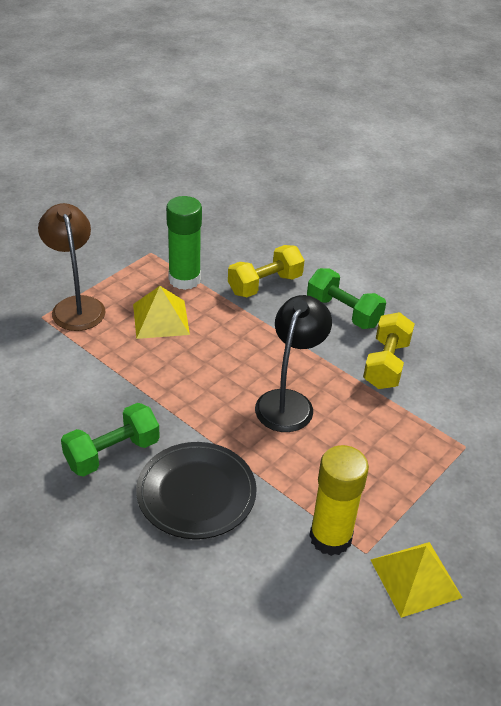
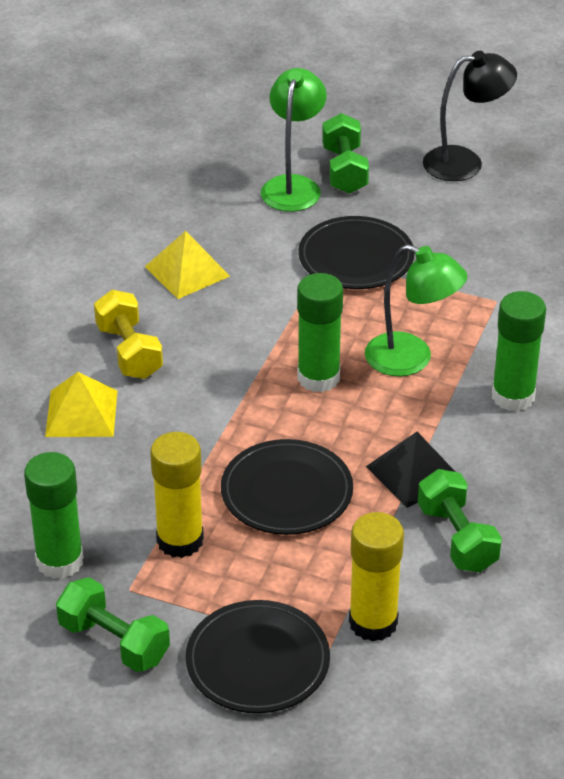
black plate: [136,442,257,539] = 1 -> [185,600,330,713] [221,439,353,535] [298,216,414,289] = 3
black pyramid: none = 0 -> [366,432,455,508] = 1
brown lamp: [38,203,106,331] = 1 -> none = 0
green dumbbell: [61,403,160,477] [307,268,386,329] = 2 -> [56,577,170,672] [322,113,369,194] [418,469,502,572] = 3
green glue stick: [166,196,202,290] = 1 -> [24,452,84,579] [297,273,343,392] [492,291,546,412] = 3
green lamp: none = 0 -> [261,68,327,212] [365,244,467,376] = 2
yellow dumbbell: [228,245,304,297] [363,312,415,389] = 2 -> [94,290,163,379] = 1
yellow glue stick: [309,445,369,556] = 1 -> [150,432,204,558] [349,512,404,642] = 2

